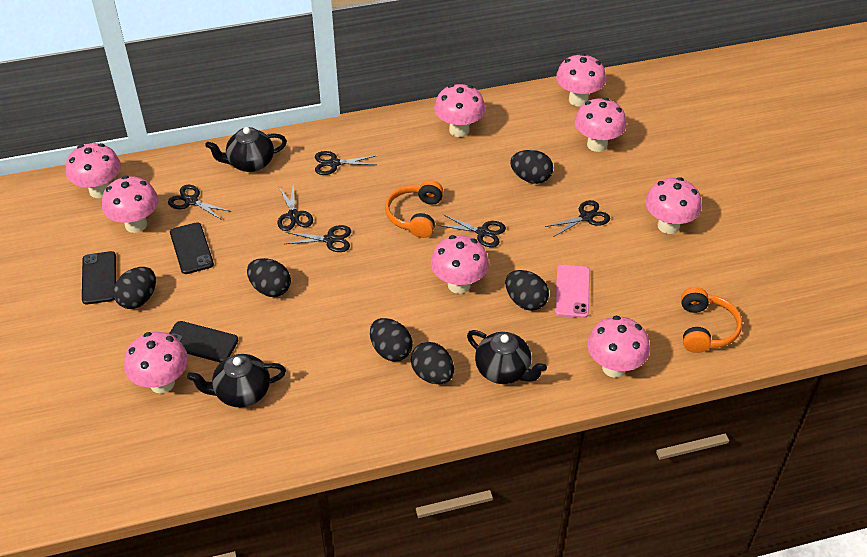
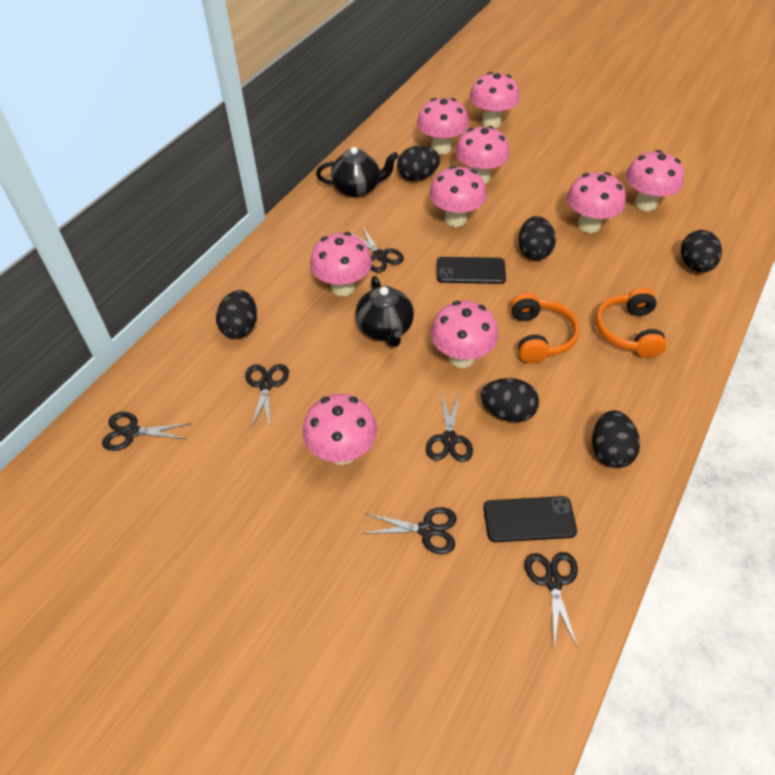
black phone: [82,251,116,304] [169,321,239,363] [170,222,214,274] = 3 -> [437,257,506,284] [483,496,577,542] = 2
black teapot: [187,354,286,408] [205,127,287,172] [467,330,547,384] = 3 -> [316,147,399,197] [355,276,414,347] = 2
pink phone: [555,265,590,318] = 1 -> none = 0

